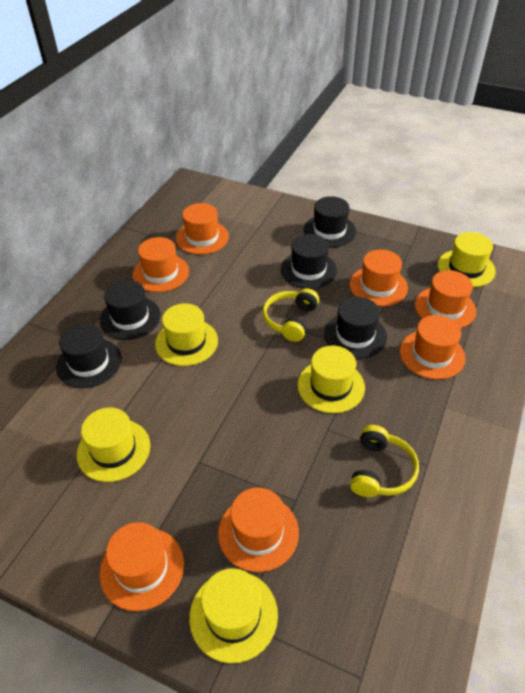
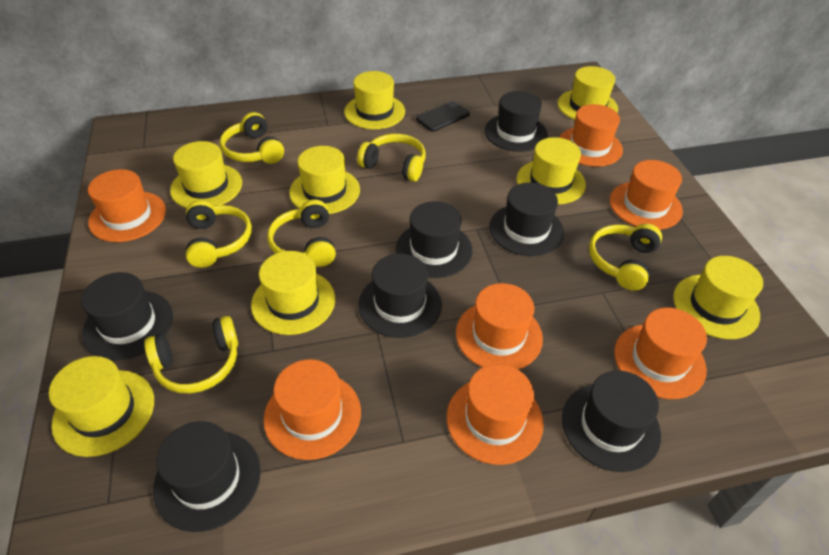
black hat: [56,323,122,388] [100,280,161,340] [281,234,337,289] [303,196,356,247] [324,297,387,359] = 5 -> [81,272,173,360] [153,421,261,532] [358,253,442,338] [396,201,472,278] [485,91,548,152] [489,182,564,256] [562,370,661,472] = 7
black phone: none = 0 -> [416,101,470,132] = 1
yellow hat: [77,407,150,482] [155,303,218,366] [189,568,278,663] [298,346,365,413] [438,232,496,287] = 5 -> [49,356,154,457] [170,141,242,208] [251,251,335,335] [289,146,360,214] [344,71,405,129] [517,137,586,204] [558,66,618,120] [673,256,763,339] = 8
yellow headphones: [262,288,319,342] [350,425,419,497] = 2 -> [144,316,238,393] [186,200,252,268] [220,112,284,164] [267,199,336,267] [357,134,426,182] [589,224,662,291] = 6

